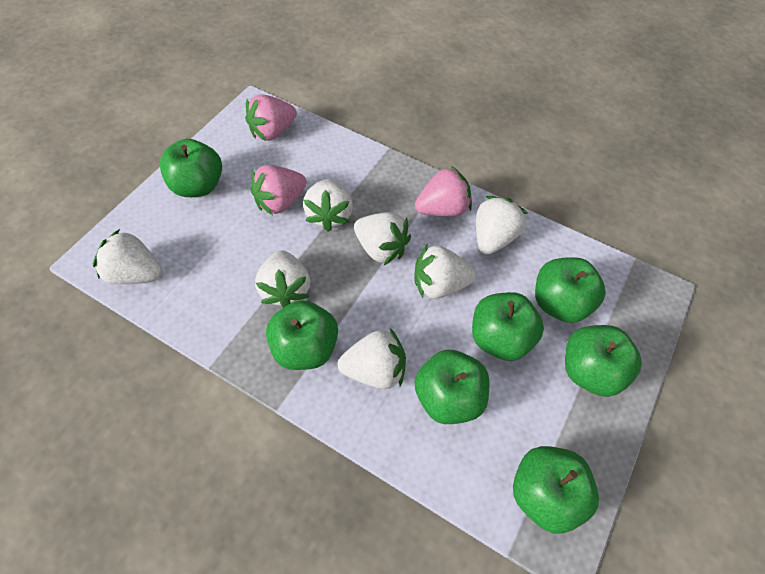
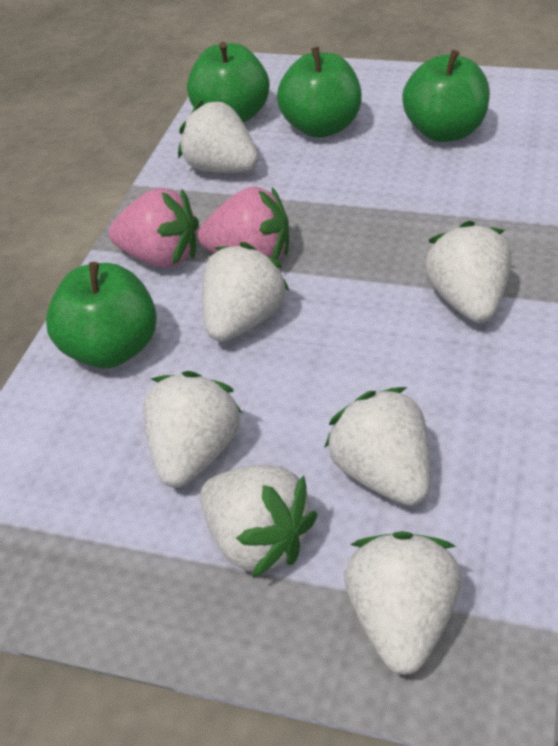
green apple: [160,139,222,197] [266,300,338,370] [415,350,489,424] [472,292,544,361] [513,446,599,534] [535,257,606,323] [565,325,642,397] = 7 -> [46,262,157,369] [187,42,270,123] [277,47,362,138] [402,50,490,142] = 4
pink strawberry: [245,94,297,141] [250,165,306,215] [415,166,472,217] = 3 -> [109,188,199,268] [198,186,289,260] = 2

